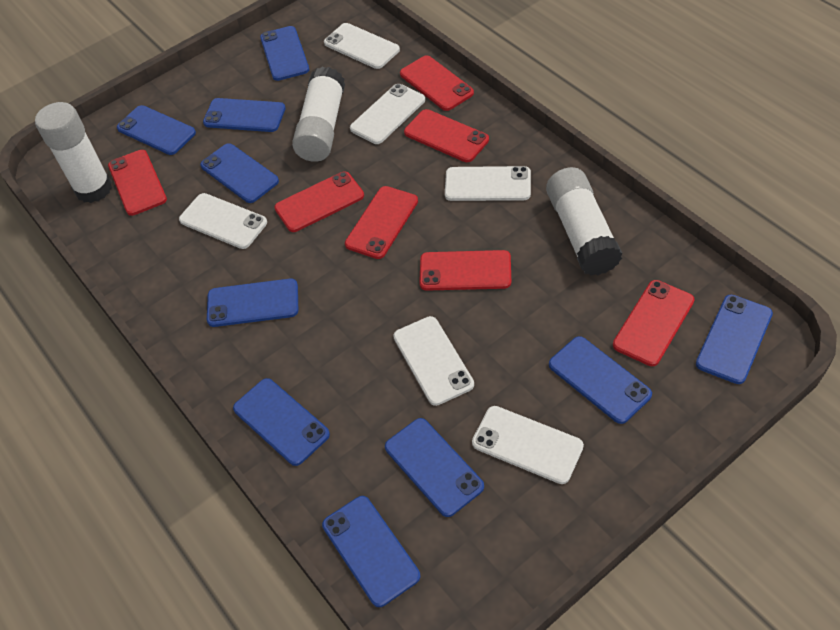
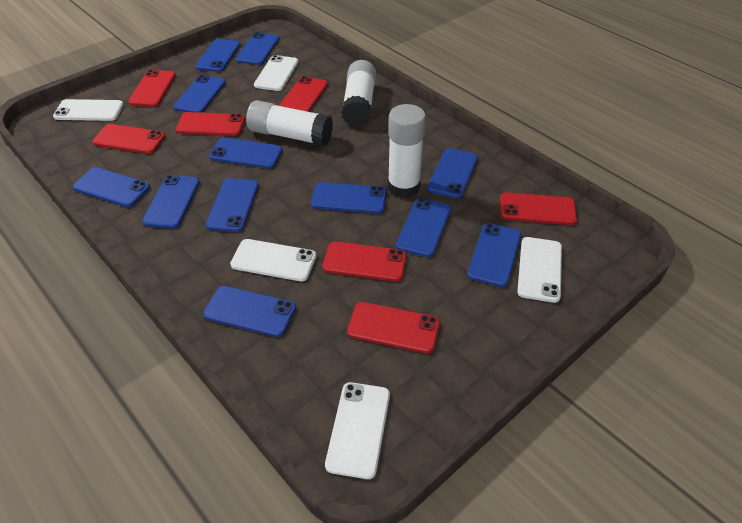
blue phone: [117,105,196,155] [200,143,279,203] [203,98,286,132] [207,278,299,327] [233,378,330,466] [260,26,309,81] [322,496,420,607] [385,418,484,517] [549,336,652,424] [696,295,773,384] = 10 -> [73,167,150,207] [142,175,200,228] [173,75,225,113] [195,39,240,72] [203,286,296,337] [206,178,259,232] [209,138,283,169] [236,32,279,65] [311,182,387,214] [396,198,451,257] [427,148,478,199] [467,223,521,287] = 12
white phone: [179,193,267,249] [324,23,400,69] [350,84,425,144] [393,316,474,406] [445,166,531,201] [472,406,584,484] = 6 -> [53,99,124,121] [230,239,316,281] [254,55,298,91] [325,382,390,479] [517,237,562,303] = 5

